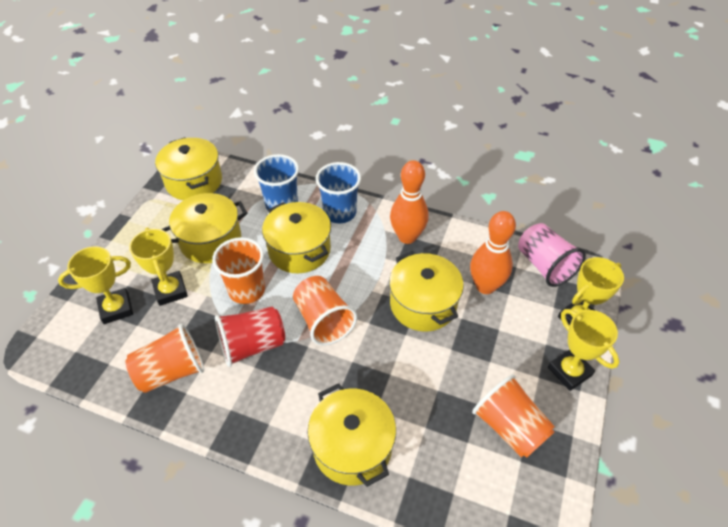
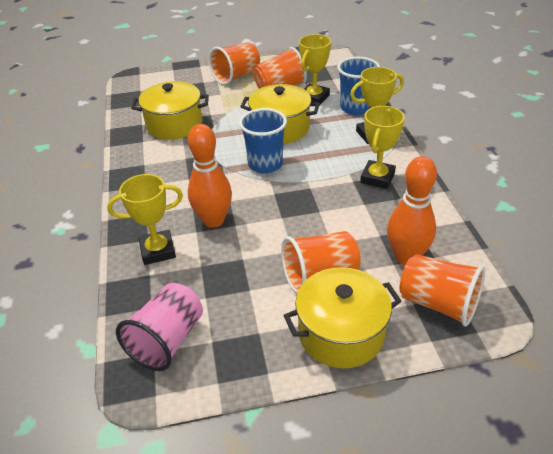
red cup: [215,307,285,367] = 1 -> none = 0
yellow pot: [155,137,222,200] [162,193,247,263] [262,202,331,273] [307,384,396,487] [389,251,464,332] = 5 -> [131,81,209,140] [240,84,320,144] [284,267,401,368] = 3

